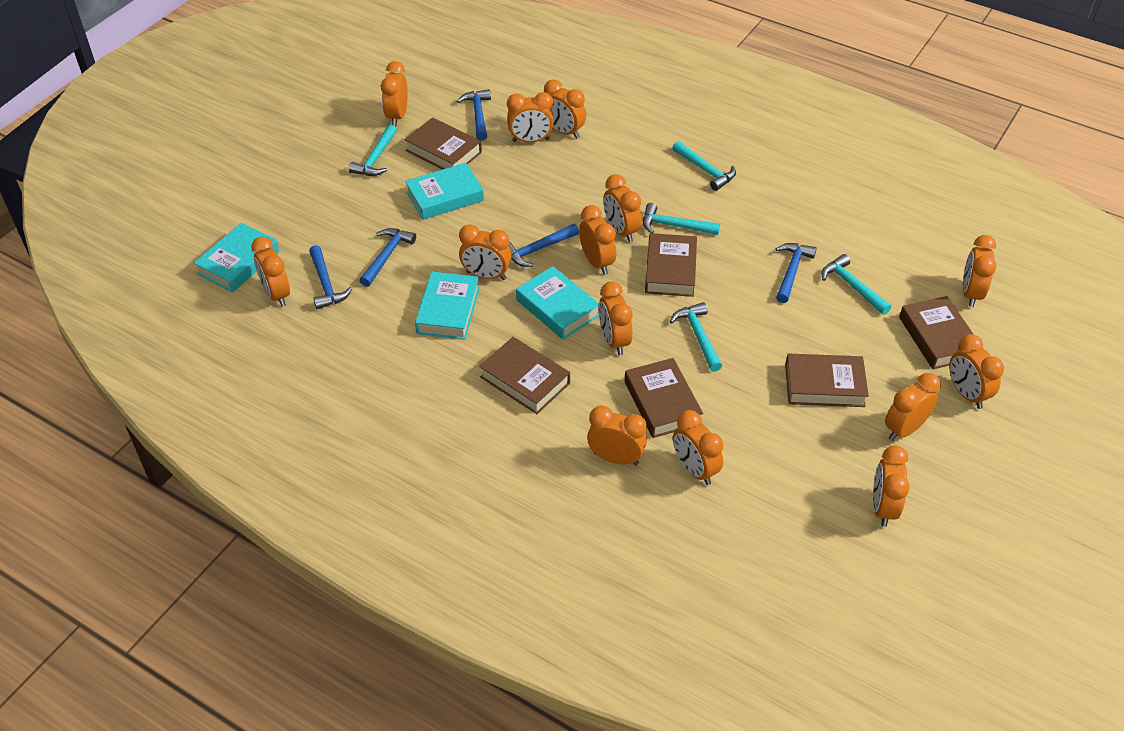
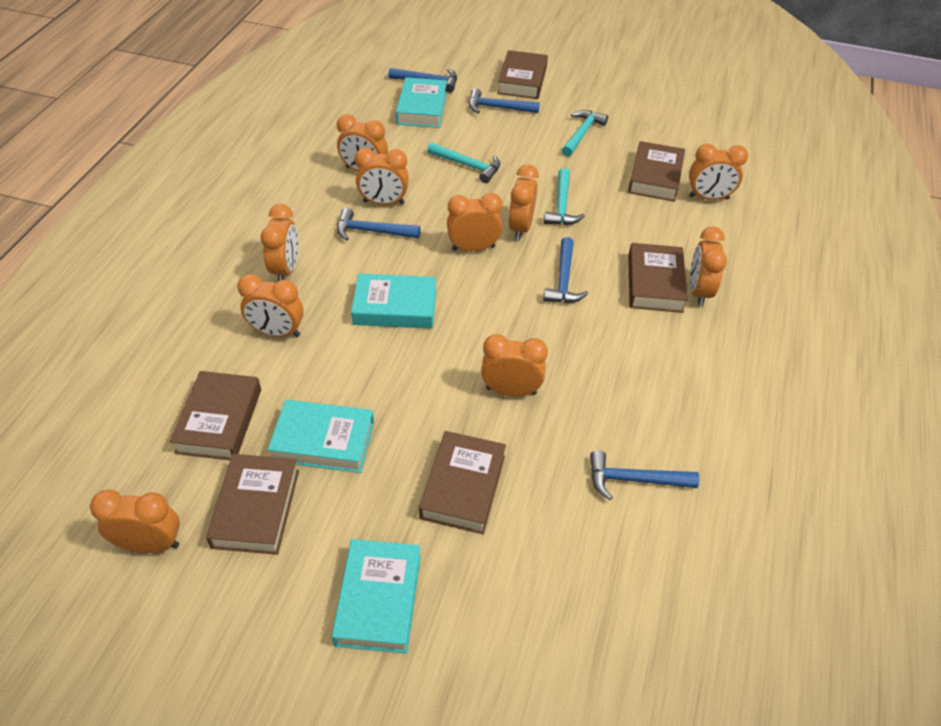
orange clock: [251,236,290,307] [381,61,408,126] [459,224,511,280] [507,92,554,142] [544,80,586,139] [579,205,616,275] [587,406,647,465] [599,281,633,355] [603,174,642,242] [673,410,723,485] [873,445,910,527] [885,373,941,441] [949,334,1004,409] [962,235,996,307] = 14 -> [90,490,180,553] [237,274,304,337] [261,204,298,281] [337,114,388,171] [355,148,409,205] [447,193,503,251] [481,334,548,396] [508,165,539,240] [689,144,748,200] [690,227,727,306] = 10
turquoise hammer: [349,125,397,176] [643,203,720,235] [670,302,722,372] [672,141,736,191] [821,254,891,315] = 5 -> [427,142,500,183] [544,168,585,225] [562,110,608,157] = 3

